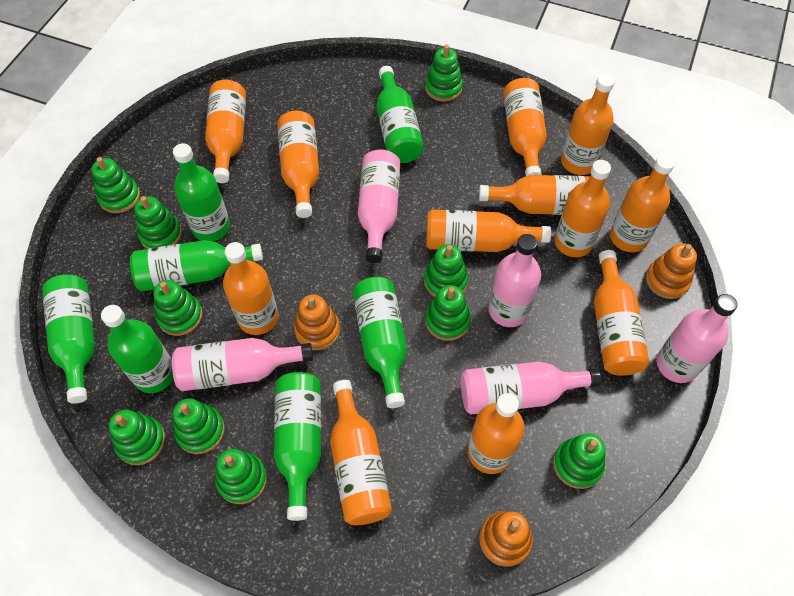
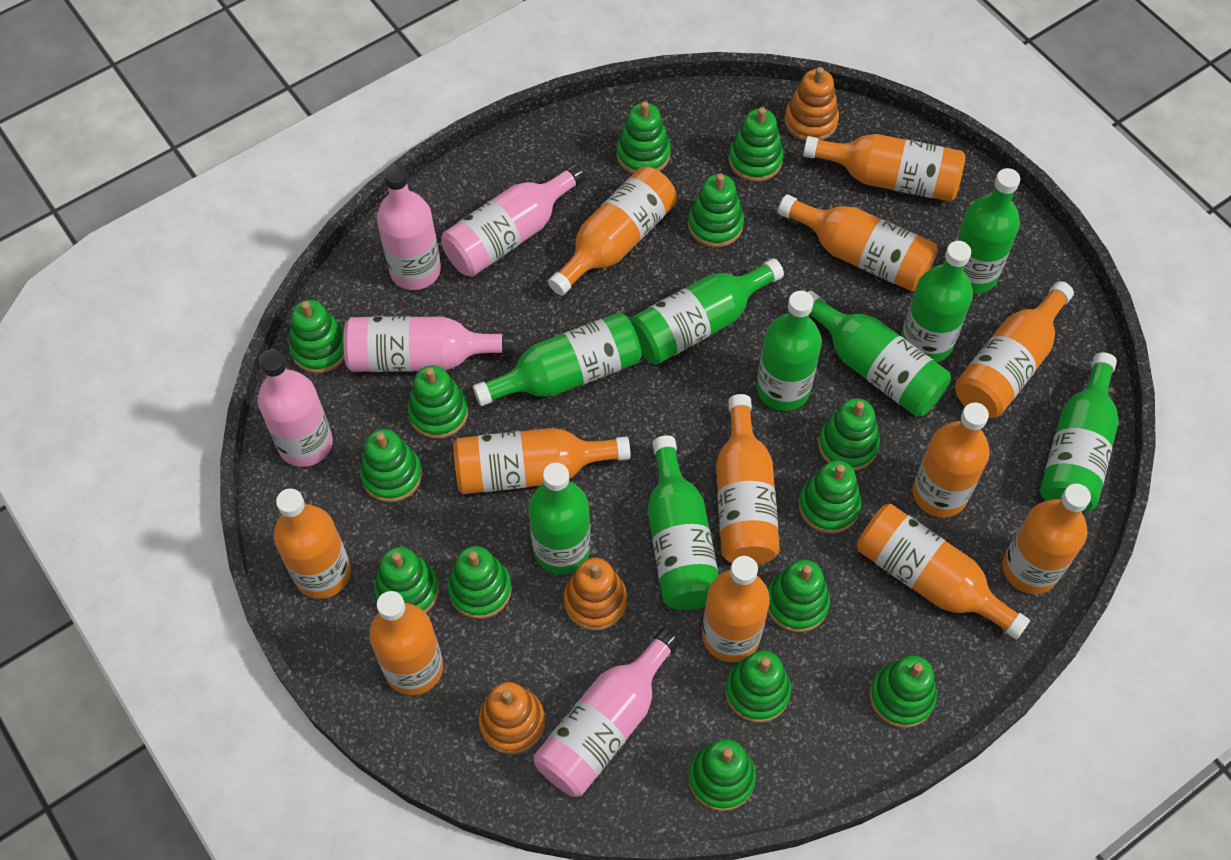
green bottle: [42,274,95,404] [101,305,174,393] [130,240,263,292] [173,143,230,241] [274,372,321,521] [353,277,407,408] [376,66,424,163] = 7 -> [473,312,642,406] [528,463,591,574] [630,258,784,365] [648,436,718,610] [757,291,822,411] [808,291,951,416] [901,241,973,362] [955,168,1020,294] [1040,352,1119,513] = 9
green stacking toy: [92,157,140,213] [109,410,165,465] [135,196,182,249] [153,280,203,336] [173,398,225,454] [215,449,267,504] [424,244,468,297] [425,45,463,102] [425,285,471,341] [553,433,605,489] = 10 -> [289,300,344,373] [360,429,422,502] [375,547,439,613] [408,365,468,439] [448,546,512,619] [616,101,671,174] [688,174,744,247] [688,739,756,811] [725,650,791,723] [729,107,784,182] [768,560,830,632] [799,460,861,534] [818,398,880,471] [870,655,937,728] = 14

